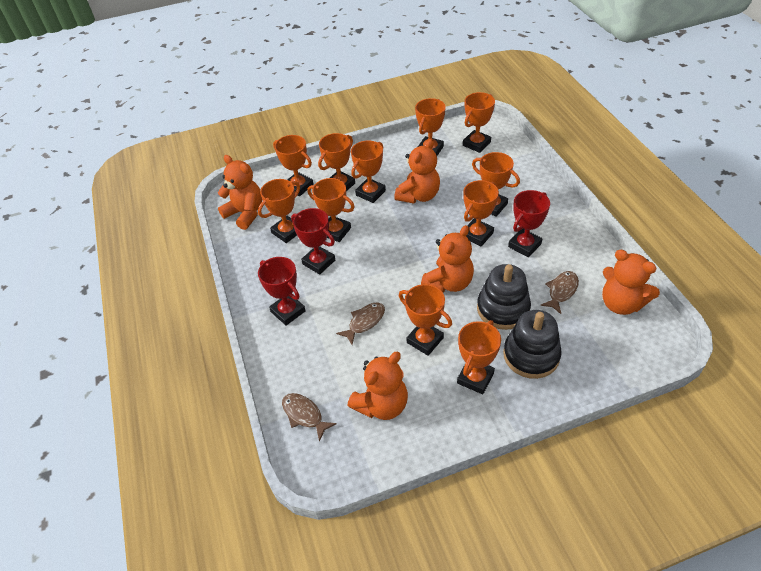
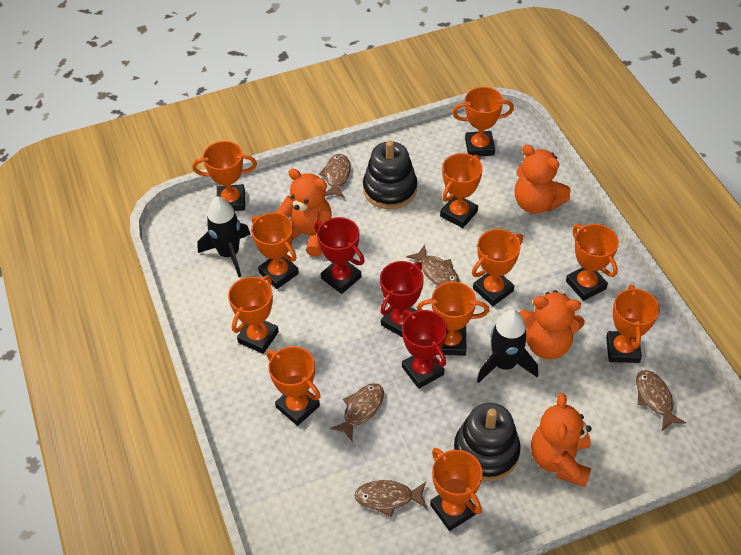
black rocket: none = 0 -> [197,196,251,277] [477,309,538,383] = 2
brown fish: [282,393,337,441] [336,303,385,345] [540,271,579,314] = 3 -> [319,154,351,198] [330,383,384,442] [354,480,427,517] [406,245,459,286] [636,370,686,431] = 5
orange teddy bear: [218,155,262,230] [348,352,408,420] [394,139,440,204] [421,225,474,293] [602,250,660,315] = 5 -> [276,169,332,257] [515,145,571,214] [519,290,585,359] [531,393,592,487] = 4

